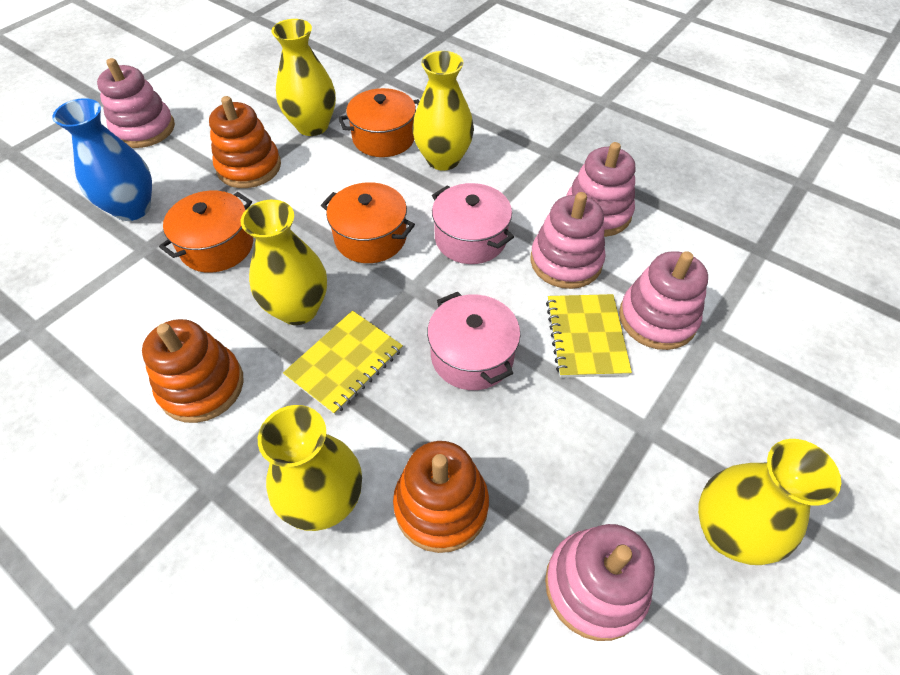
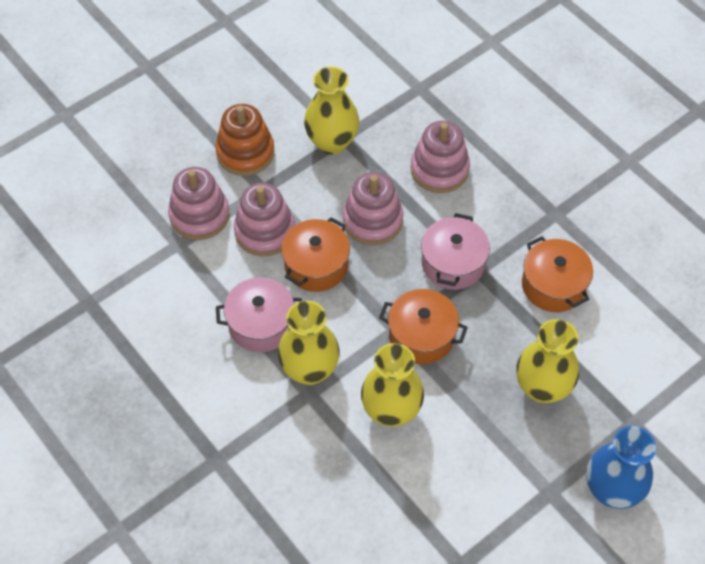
orange stacking toy: [142,319,244,423] [209,96,281,188] [393,441,489,553] = 3 -> [215,104,275,176] = 1
pink stacking toy: [97,58,175,148] [530,192,606,289] [545,524,655,641] [566,142,635,237] [619,251,708,350] = 5 -> [168,167,230,240] [234,183,295,256] [343,172,403,245] [411,121,470,193] = 4
yellow notebook: [283,311,403,415] [546,294,632,378] = 2 -> none = 0
yellow vase: [241,200,327,325] [258,405,362,531] [271,19,336,136] [412,51,474,171] [698,439,841,565] = 5 -> [278,300,340,385] [304,66,359,155] [361,343,424,427] [516,319,579,403] = 4

